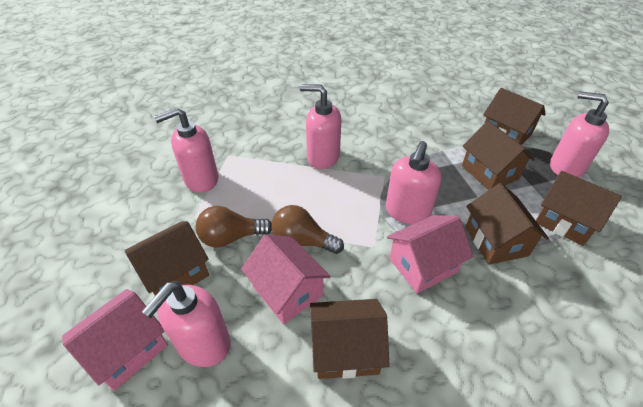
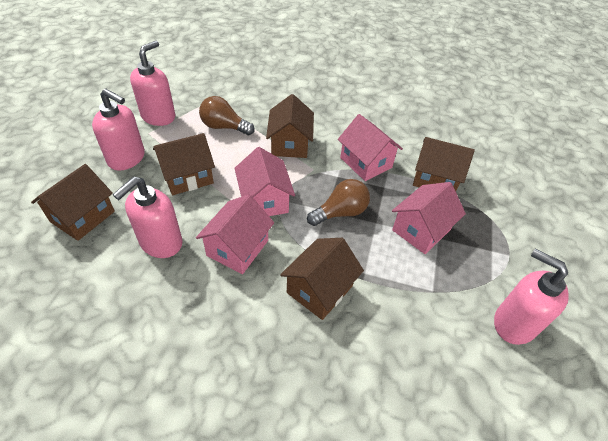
brown house: [125,221,209,296] [310,299,390,379] [462,121,535,190] [465,183,549,265] [483,88,546,145] [536,171,622,246] = 6 -> [31,164,115,241] [153,133,215,195] [266,94,314,158] [280,238,364,320] [413,137,475,191] = 5
pink house: [62,289,168,391] [241,234,331,324] [387,215,473,293] = 3 -> [196,194,274,274] [234,147,295,216] [338,114,403,181] [392,182,466,254] = 4
pink soap dispenser: [142,281,231,367] [154,108,218,193] [300,84,341,169] [386,141,442,225] [550,91,609,178] = 5 -> [92,88,145,171] [113,176,183,258] [130,41,175,126] [494,249,569,345] = 4

